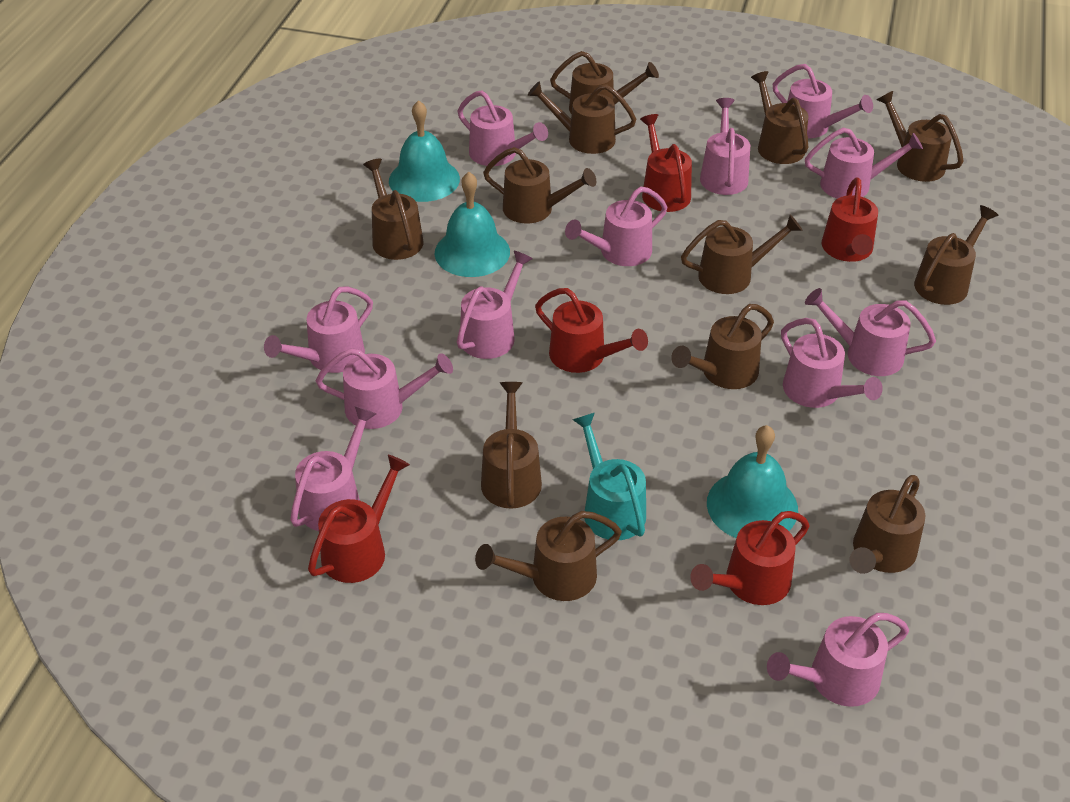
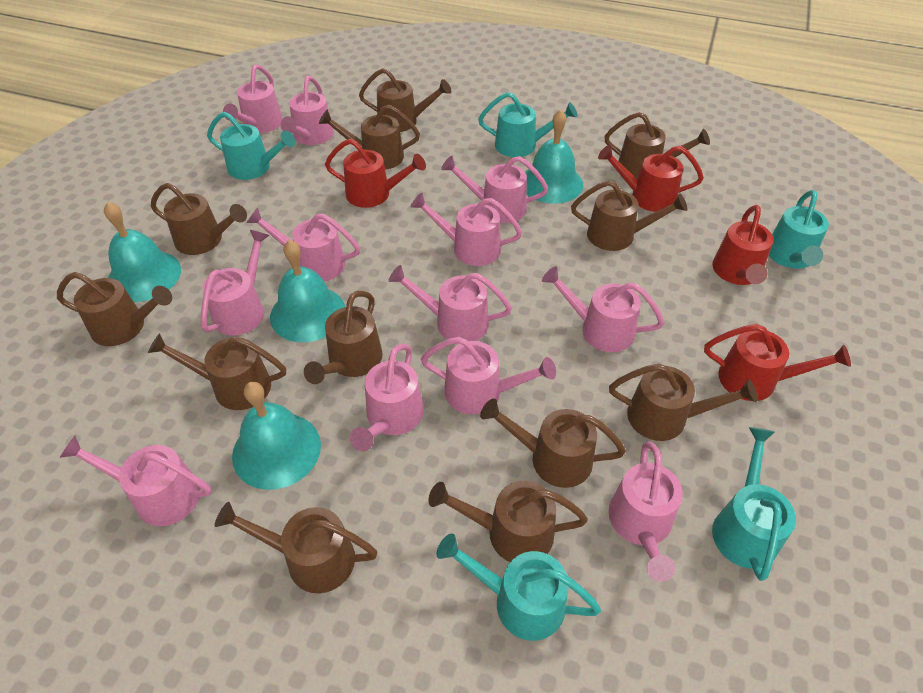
red watering can: [308,455,410,583] [535,288,648,373] [640,114,692,212] [690,511,809,605] [822,177,878,262] = 5 -> [325,139,426,208] [598,145,704,212] [704,324,851,401] [712,205,774,285] = 4
turquoise bell: [389,100,460,202] [435,172,510,277] [707,425,798,538] = 3 -> [104,202,181,302] [232,382,321,490] [270,240,345,342] [525,109,583,204] = 4
turquoise watering can: [572,413,646,540] = 1 -> [207,112,295,180] [436,533,601,641] [478,92,578,157] [712,427,796,581] [769,190,829,269] = 5

